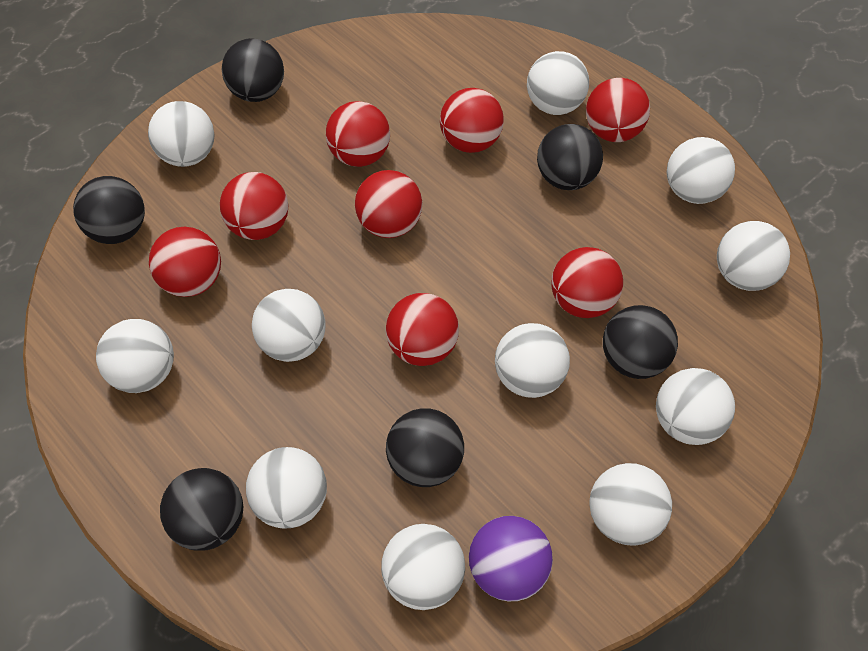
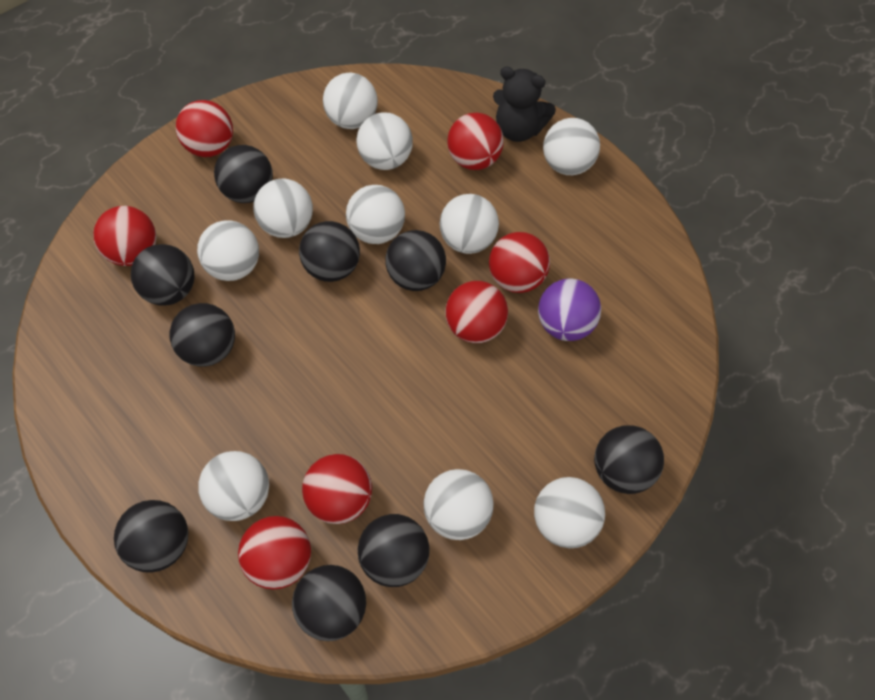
black ball: [73,176,145,244] [160,468,243,551] [222,38,284,102] [386,408,464,487] [537,124,603,190] [603,305,678,379] = 6 -> [114,500,188,573] [131,244,194,306] [170,303,235,367] [214,145,273,203] [292,565,366,641] [299,221,360,282] [358,514,430,587] [386,230,446,291] [594,425,664,494] = 9
black teddy bear: none = 0 -> [493,67,556,142] = 1
red ball: [149,227,221,297] [220,172,288,240] [326,101,390,167] [355,170,422,238] [386,293,459,366] [440,88,504,153] [551,247,623,318] [586,78,650,142] = 8 -> [93,206,156,266] [176,100,233,157] [238,516,311,589] [302,454,372,524] [445,281,508,343] [448,112,504,170] [489,232,550,293] = 7
white ball: [96,319,174,393] [148,101,214,167] [246,447,327,529] [252,289,325,362] [381,524,465,610] [495,323,570,398] [527,51,589,115] [589,463,672,546] [656,368,735,445] [667,137,735,204] [717,221,790,291] = 11 -> [197,220,259,281] [198,451,269,521] [254,179,313,238] [323,72,378,129] [346,185,405,244] [357,112,413,170] [423,469,494,540] [440,194,499,254] [534,477,605,548] [543,118,600,175] = 10

